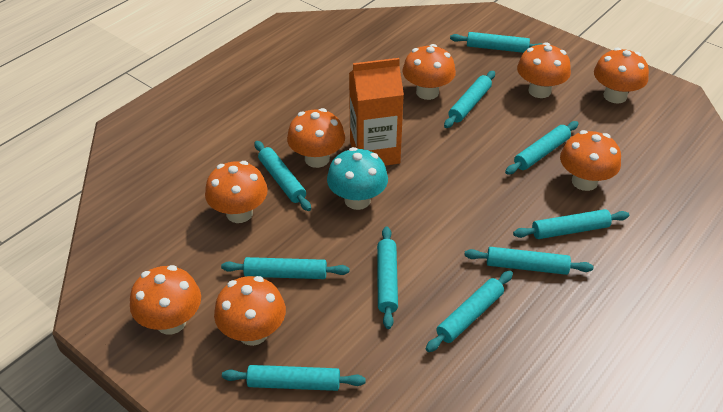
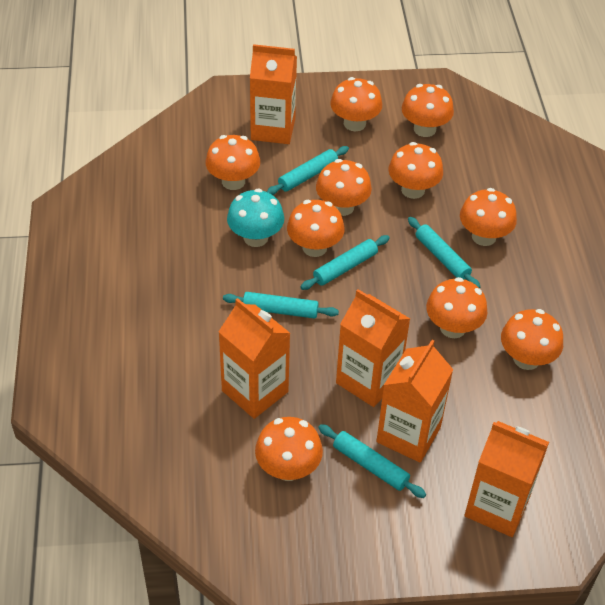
orange carton: [349,58,404,166] = 1 -> [218,298,290,419] [250,44,297,144] [336,289,410,407] [376,340,453,463] [464,421,549,537] = 5
orange mushroom: [130,265,201,335] [205,161,268,223] [214,276,286,346] [287,108,345,168] [402,44,456,100] [517,42,571,98] [560,130,621,191] [594,47,649,104] = 8 -> [206,135,260,190] [255,417,323,481] [287,200,345,257] [316,159,372,216] [330,77,382,131] [388,142,443,199] [402,84,454,137] [426,277,487,338] [460,188,517,246] [501,309,563,370] = 10
turquoise rolling pin: [221,257,350,279] [222,365,366,391] [254,141,311,211] [377,226,398,329] [426,271,513,352] [444,71,495,128] [450,32,543,53] [464,247,594,275] [505,121,579,175] [513,209,629,239] = 10 -> [223,292,339,319] [267,146,349,195] [300,235,390,290] [318,424,426,498] [408,217,480,288] = 5

